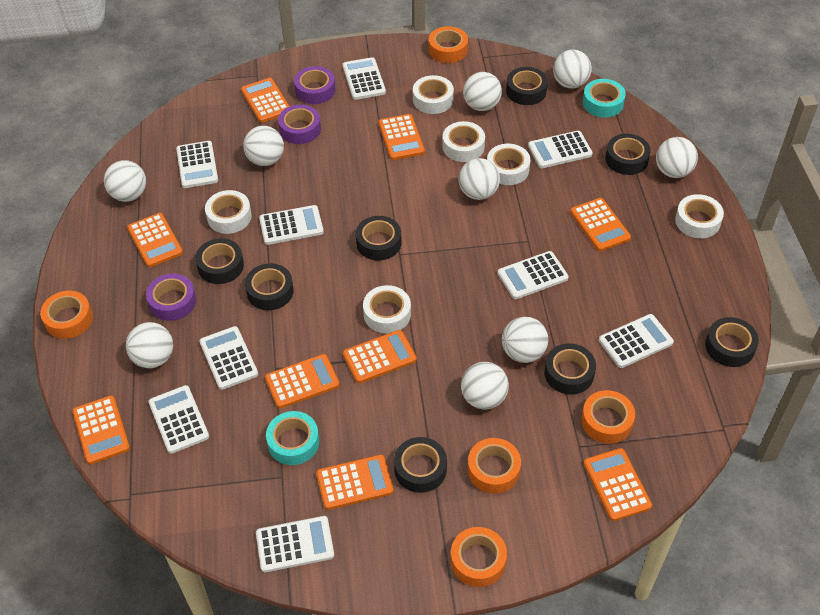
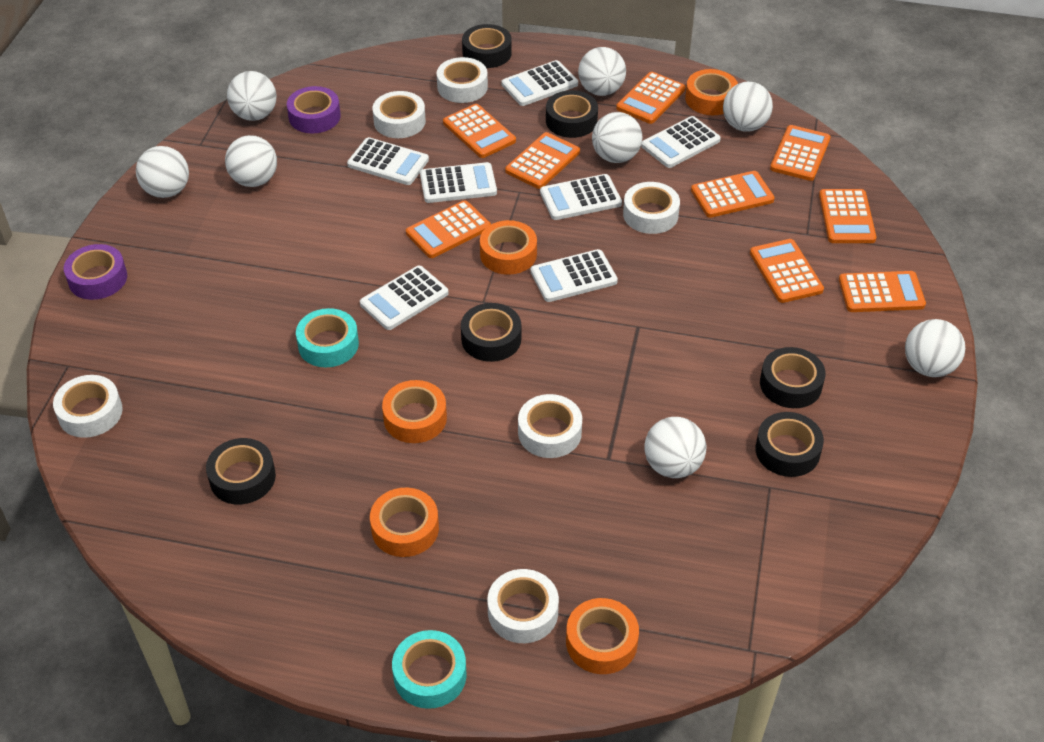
black tape: [195,238,244,284] [245,263,294,310] [356,216,402,260] [394,437,447,493] [506,67,548,105] [544,343,596,395] [605,134,651,175] [705,317,759,367] = 8 -> [206,438,276,504] [461,303,521,362] [462,24,512,68] [546,90,598,138] [755,412,824,477] [760,347,825,408] = 6
purple tape: [146,273,196,321] [278,104,321,144] [294,66,336,104] = 3 -> [64,244,127,300] [287,86,341,133] = 2
white ball: [104,160,146,202] [126,322,173,368] [243,126,284,166] [459,158,500,200] [461,362,509,409] [463,72,502,111] [502,317,548,363] [553,50,592,89] [656,137,698,178] = 9 -> [136,146,189,198] [225,135,277,187] [227,71,276,121] [578,47,626,96] [592,112,642,163] [644,417,706,478] [723,82,773,132] [905,319,965,377] = 8
white calculator: [148,385,209,454] [176,141,218,188] [200,326,258,390] [256,516,334,572] [259,205,324,245] [343,57,386,100] [498,251,569,299] [528,131,593,168] [599,314,674,368] = 9 -> [347,137,429,185] [360,266,449,330] [420,162,497,203] [502,60,578,106] [530,249,618,302] [540,174,622,220] [641,116,721,168] = 7

